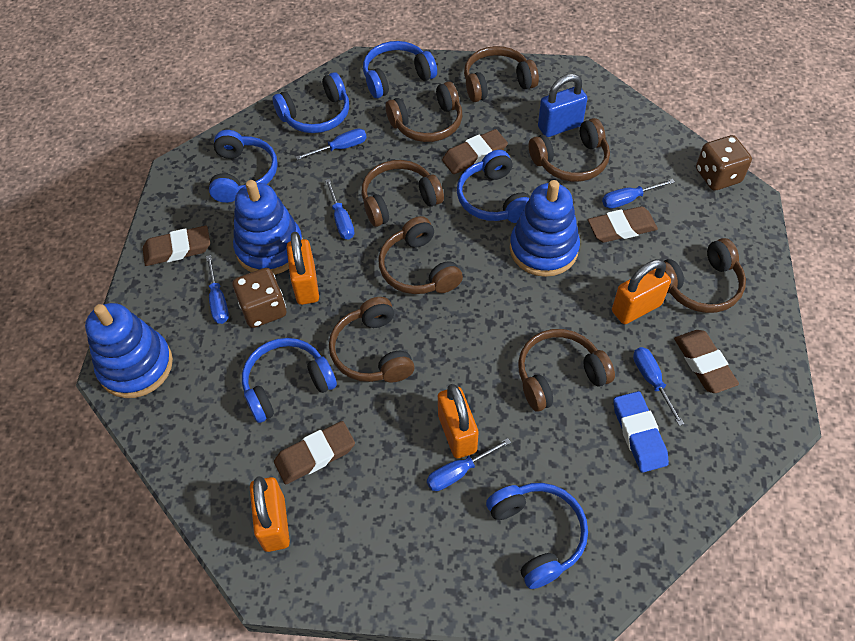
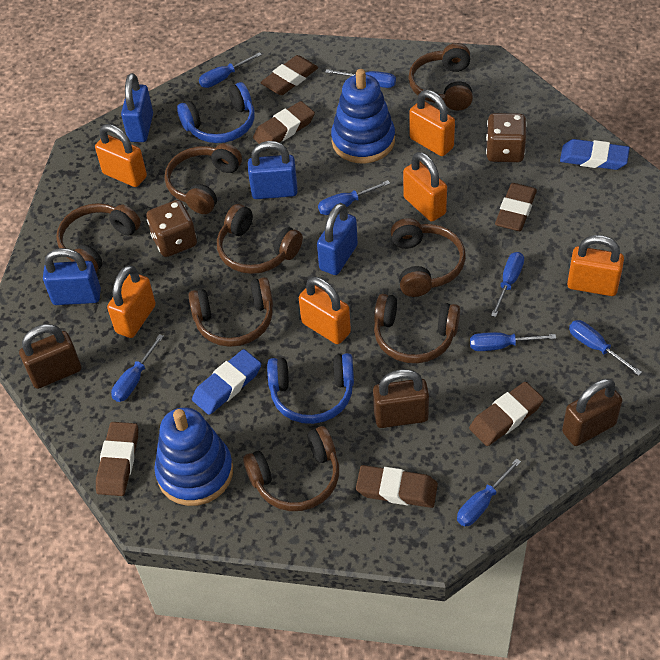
blue eraser: [613,391,669,472] = 1 -> [192,349,261,415] [560,139,630,170] = 2
blue headphones: [209,130,278,203] [242,338,337,423] [273,72,349,133] [363,41,437,98] [457,150,530,223] [486,483,588,589] = 6 -> [177,82,255,143] [267,353,354,424] = 2
blue padlock: [538,74,588,137] = 1 -> [43,248,101,305] [121,73,153,142] [248,141,298,199] [317,203,358,275] = 4
blue screwdriver: [206,255,229,324] [296,128,367,160] [325,179,354,240] [427,438,511,491] [602,179,675,209] [633,347,684,426] = 6 -> [111,334,164,402] [199,52,262,88] [318,180,390,215] [325,69,396,88] [457,458,521,526] [470,332,556,351] [491,252,524,317] [569,320,642,376] = 8
blue stacking toy: [85,303,173,398] [233,180,303,275] [510,180,580,277] = 3 -> [154,407,233,506] [331,69,395,163] = 2
brown eraser: [143,226,210,266] [274,421,355,484] [442,129,508,174] [588,206,658,243] [674,330,739,393] = 5 -> [96,422,138,496] [253,101,315,150] [260,55,318,95] [356,465,438,508] [469,382,544,446] [495,183,537,231] = 6
brown padlock: none = 0 -> [19,324,81,389] [373,369,429,428] [562,378,622,446] = 3
orange padlock: [250,476,290,552] [286,232,319,305] [438,384,478,459] [612,259,671,324] = 4 -> [95,124,147,187] [107,265,156,338] [299,277,351,344] [403,152,447,221] [409,90,455,156] [567,235,624,296] = 6

